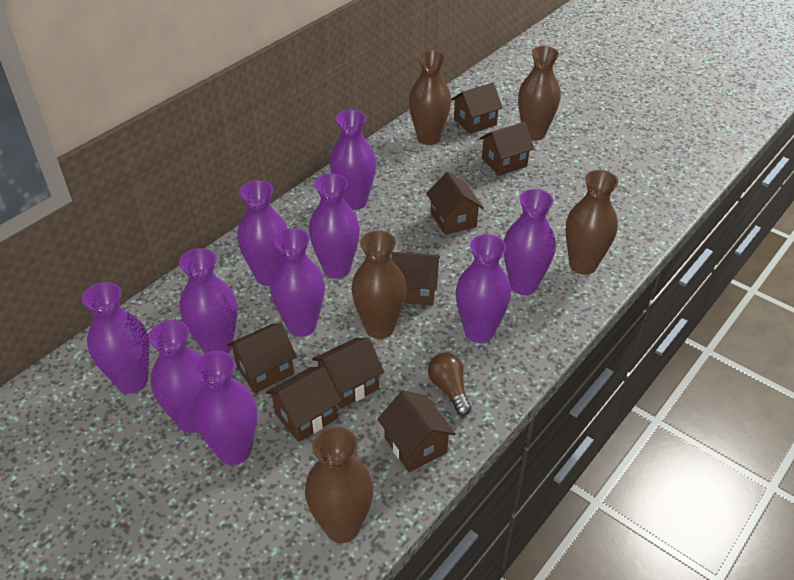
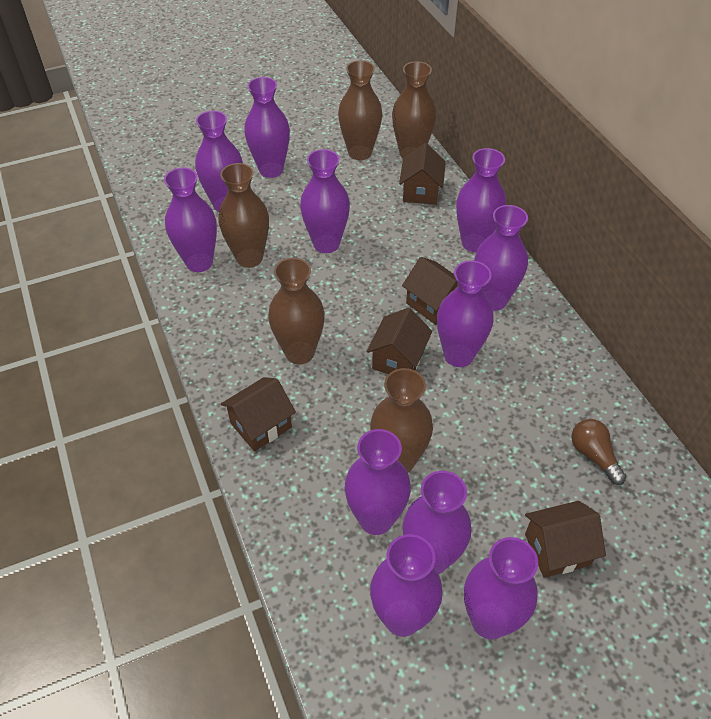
brown house: [227,323,297,393] [266,367,342,442] [312,337,384,409] [378,390,456,472] [391,252,440,305] [426,172,484,235] [451,82,503,134] [479,122,534,176] = 8 -> [221,377,296,452] [366,308,432,374] [399,143,446,205] [402,257,458,325] [525,501,606,578] = 5
purple vase: [82,282,150,394] [148,320,203,433] [179,248,237,353] [193,351,257,465] [237,180,288,286] [270,228,325,337] [309,174,360,279] [330,110,376,210] [456,234,511,343] [504,189,556,295] = 10 -> [164,167,217,272] [195,111,243,212] [244,77,290,178] [300,149,350,253] [345,429,411,535] [370,534,443,637] [402,471,471,574] [437,260,494,367] [456,148,506,252] [464,537,538,640] [474,205,528,311] = 11

